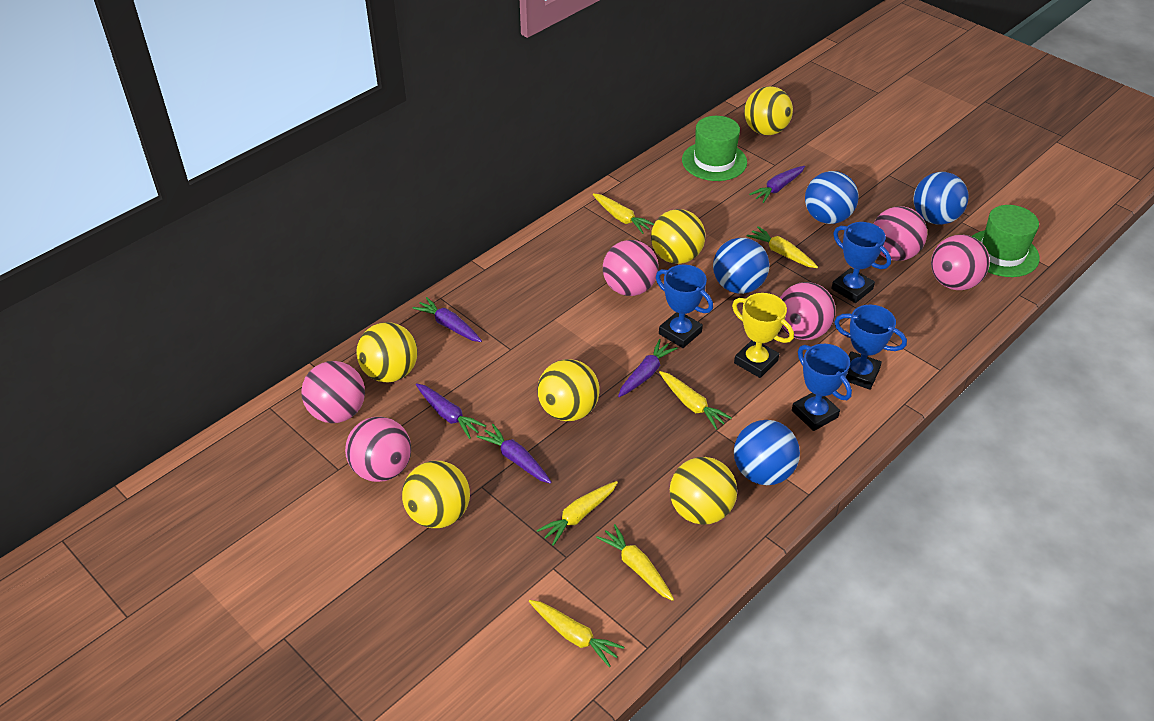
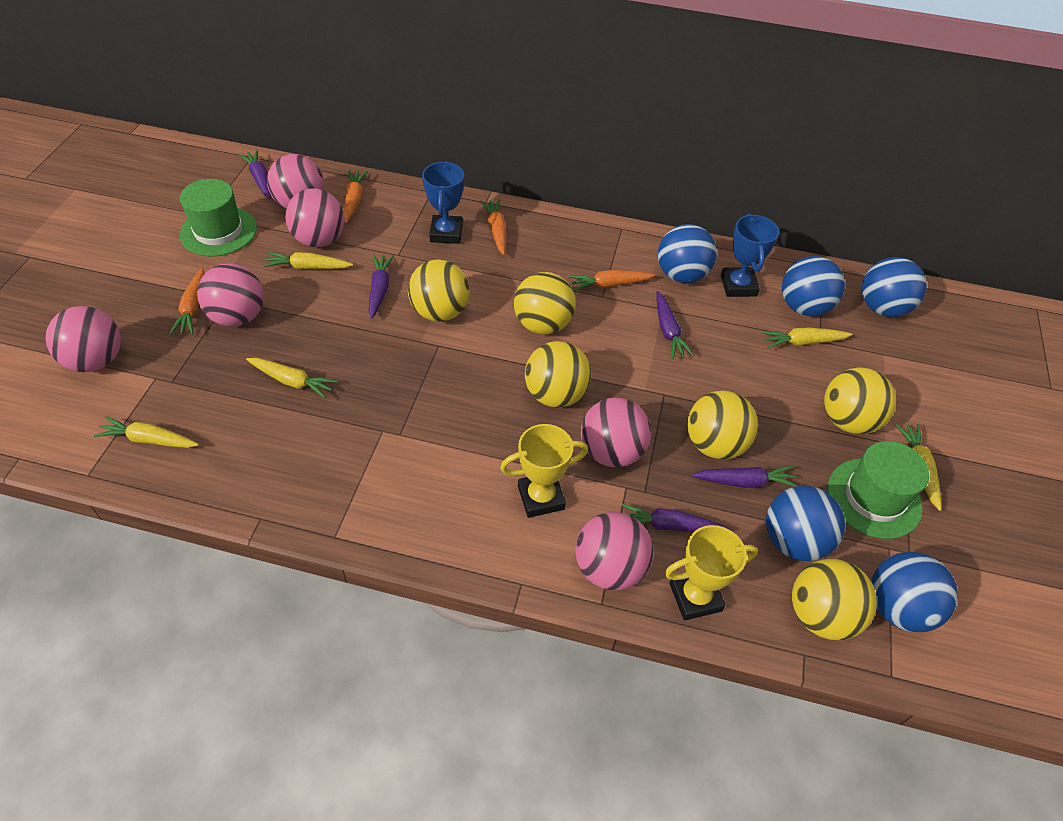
blue ball: [713,238,769,294] [734,420,800,485] [805,171,859,224] [914,172,968,225] = 4 -> [658,224,717,283] [766,486,845,561] [782,256,845,316] [862,257,927,317] [872,552,958,632] = 5
blue trophy: [656,265,713,348] [792,344,852,431] [831,222,891,303] [834,305,907,390] = 4 -> [422,161,464,244] [721,213,779,297] = 2
orange carrot: none = 0 -> [169,268,205,335] [344,170,368,223] [480,199,506,255] [569,270,656,291] = 4
yellow carrot: [529,600,624,667] [537,481,618,546] [593,193,654,234] [596,524,674,601] [659,371,732,430] [747,226,818,268] = 6 -> [93,416,199,448] [246,358,337,399] [263,252,353,269] [761,327,853,349] [896,424,942,511] = 5
yellow trophy: [732,293,794,378] = 1 -> [500,424,588,518] [665,525,758,620] = 2

